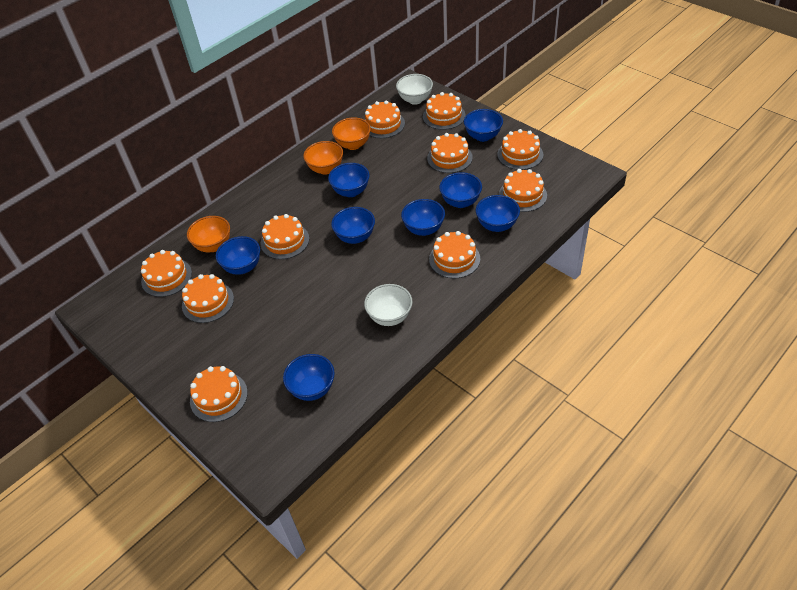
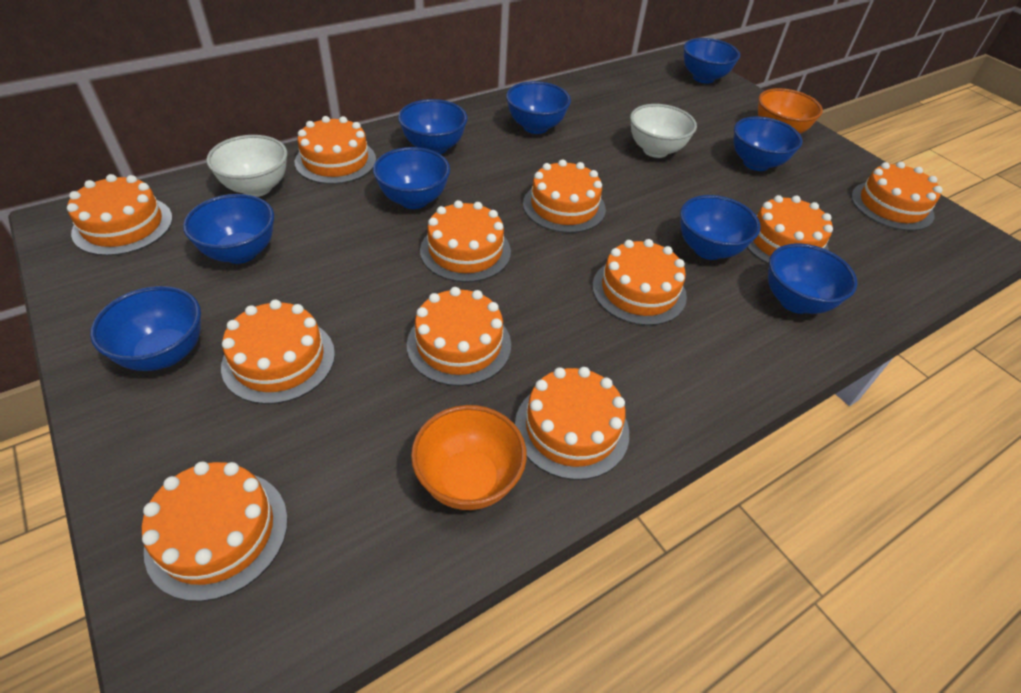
blue bowl: [216,236,260,275] [283,354,335,401] [328,163,369,197] [331,207,375,244] [401,199,445,236] [439,172,482,208] [464,109,503,142] [476,195,520,232] = 8 -> [90,286,201,371] [183,194,274,264] [373,147,450,209] [398,99,468,154] [506,81,571,134] [680,195,761,260] [684,38,740,84] [734,116,802,171] [768,243,858,314] = 9
orange bowl: [187,216,230,252] [303,141,343,175] [332,117,371,150] = 3 -> [411,405,527,510] [758,88,823,134] = 2
orange cake: [141,250,192,297] [182,274,234,323] [190,366,248,422] [261,214,309,259] [365,100,405,138] [423,92,466,130] [427,133,473,173] [429,231,480,279] [497,129,543,170] [499,169,547,212] = 10 -> [67,174,173,256] [142,462,288,602] [221,300,335,404] [295,116,376,184] [407,287,511,386] [420,200,511,282] [515,367,629,480] [523,159,606,233] [592,239,687,326] [747,195,833,264] [851,162,943,231] = 11

